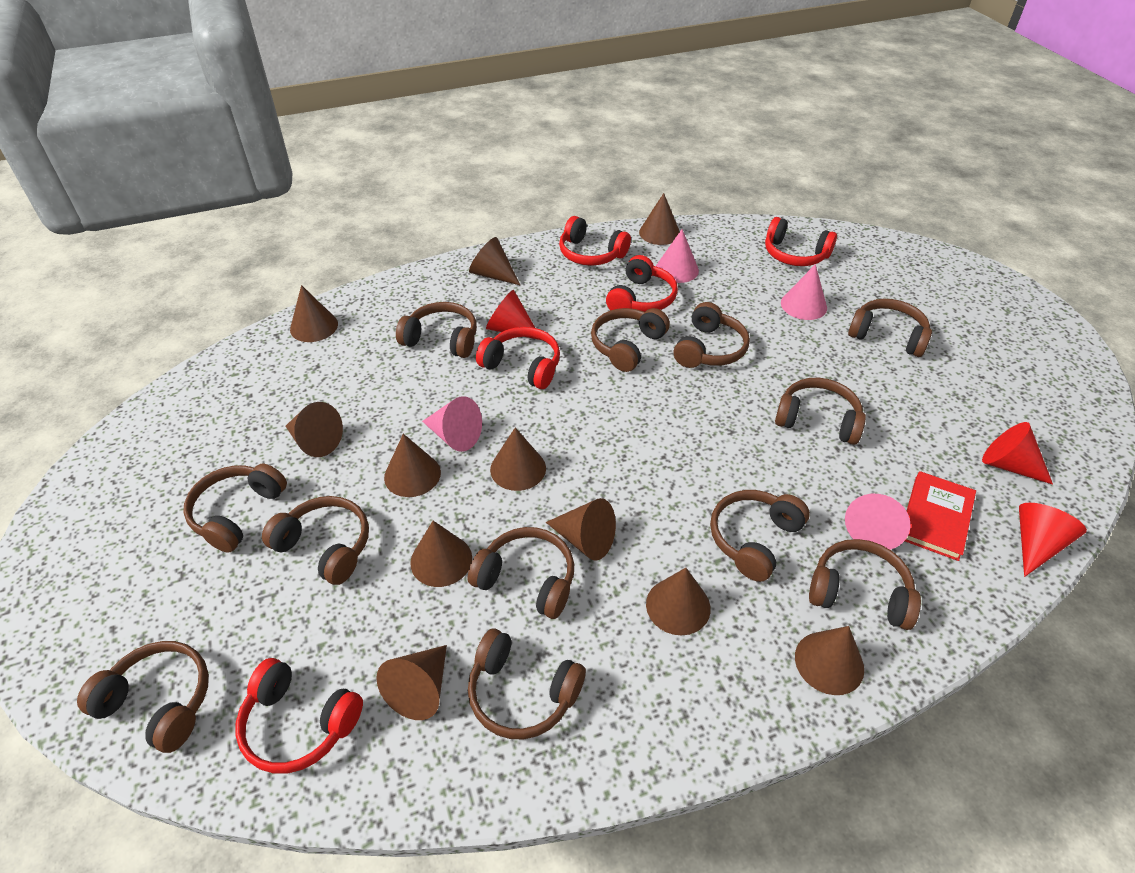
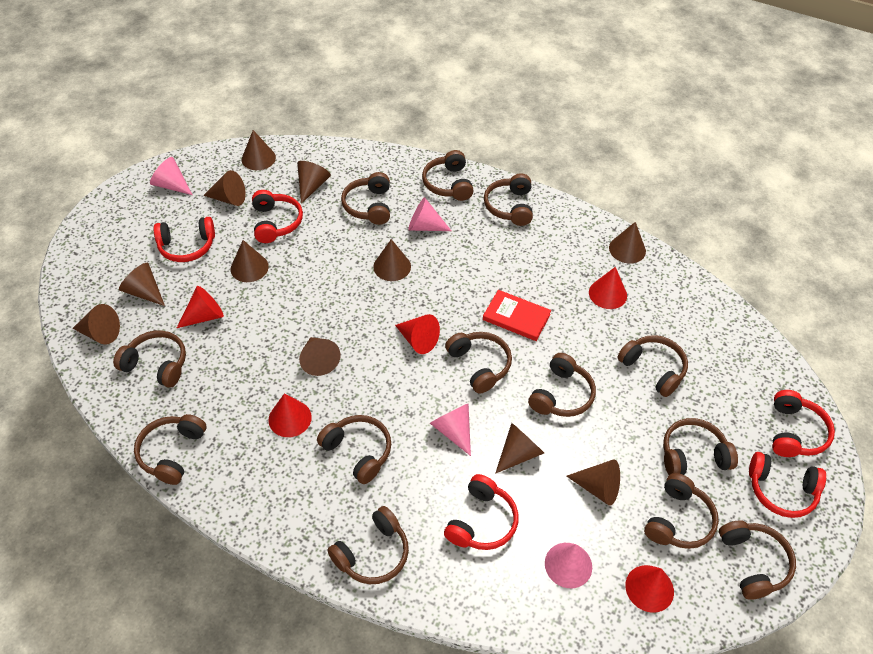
brown headphones: [77,641,209,753] [183,464,287,553] [262,496,369,585] [396,302,477,358] [468,527,574,619] [468,629,586,739] [591,308,670,372] [674,302,750,368] [710,490,810,582] [775,378,866,445] [809,539,921,630] [848,299,932,357] = 12 -> [113,330,186,388] [134,414,206,485] [317,415,391,484] [327,506,409,584] [341,172,390,225] [422,150,474,201] [445,332,512,394] [484,173,533,226] [528,353,596,417] [617,335,688,397] [644,473,719,549] [663,418,738,475] [719,520,796,600] = 13
red cone: [486,290,540,340] [982,422,1053,485] [1019,503,1087,577] = 3 -> [177,286,224,328] [268,393,312,437] [395,314,440,354] [589,267,627,309] [625,565,674,613] = 5

